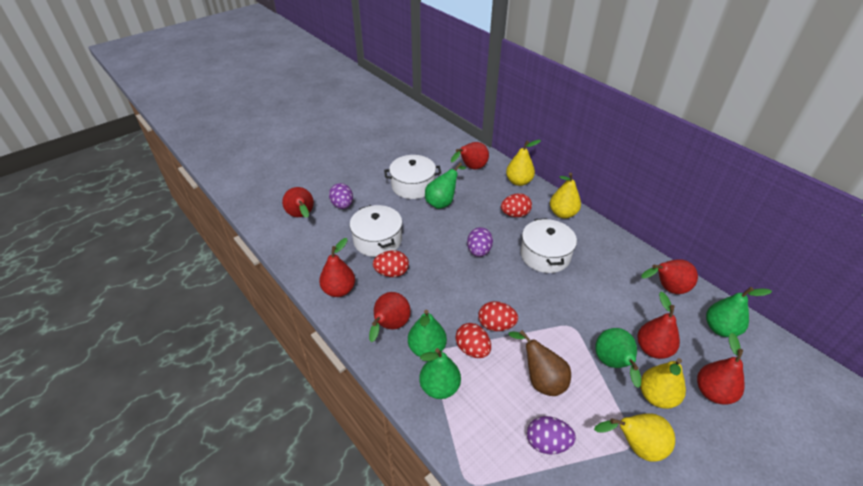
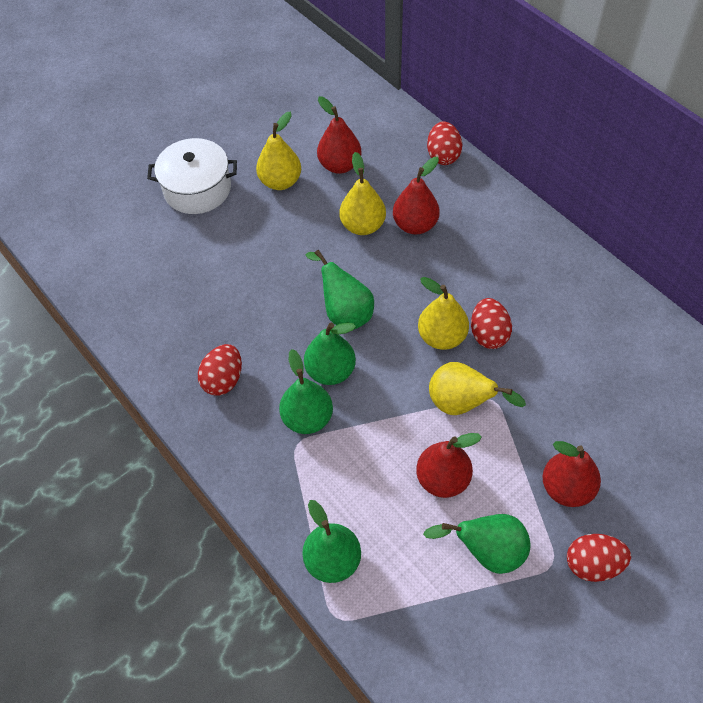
brown pear: [508,330,571,396] = 1 -> none = 0
purple egg: [329,183,353,209] [467,227,493,257] [527,416,576,454] = 3 -> none = 0
red pear: [282,187,314,218] [319,238,355,297] [369,292,411,342] [451,142,489,169] [638,292,680,359] [641,259,698,294] [697,333,745,405] = 7 -> [317,96,361,174] [393,157,440,234] [416,433,482,498] [542,441,601,507] = 4
white pot: [350,205,402,257] [384,155,441,199] [521,218,577,273] = 3 -> [147,138,237,214] = 1

